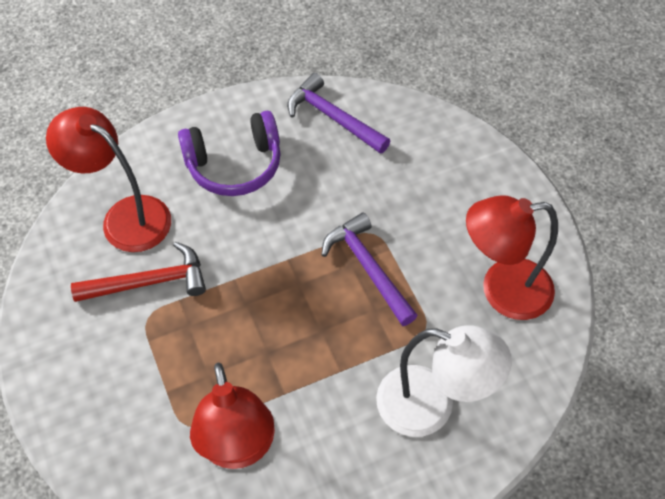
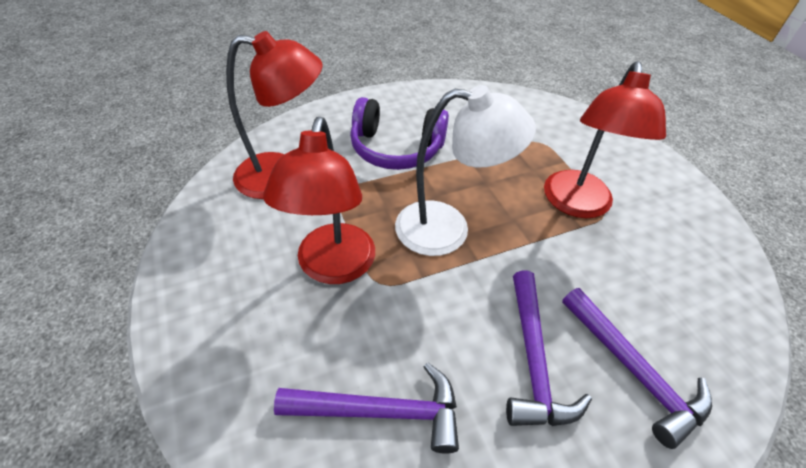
purple hammer: [287,73,390,154] [321,212,418,326] = 2 -> [274,362,459,454] [506,270,592,426] [562,288,712,449] = 3
red hammer: [71,242,206,302] = 1 -> none = 0

